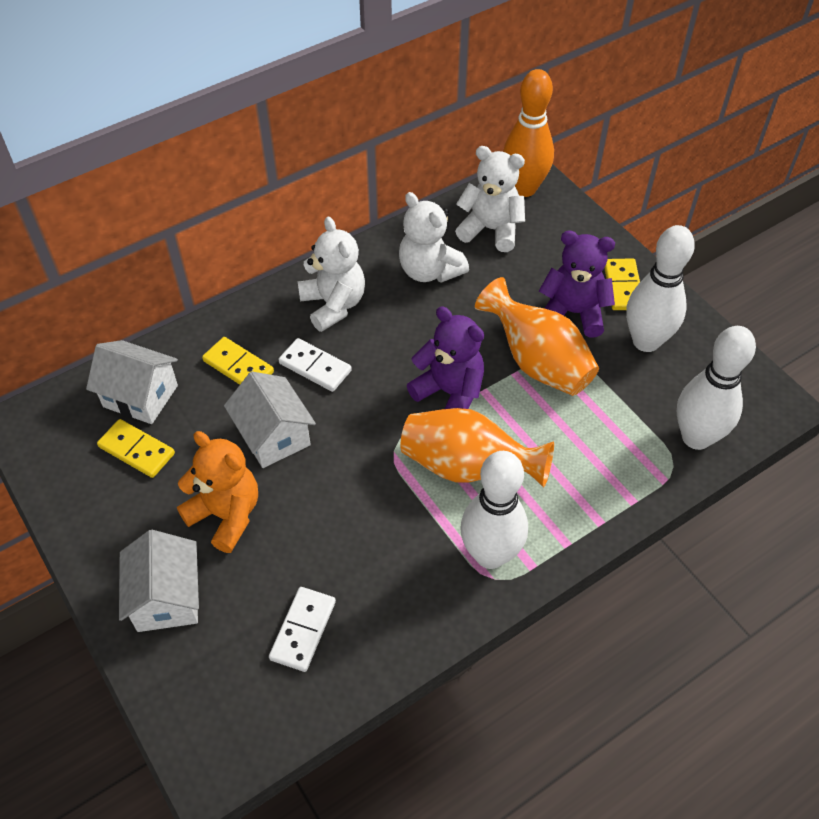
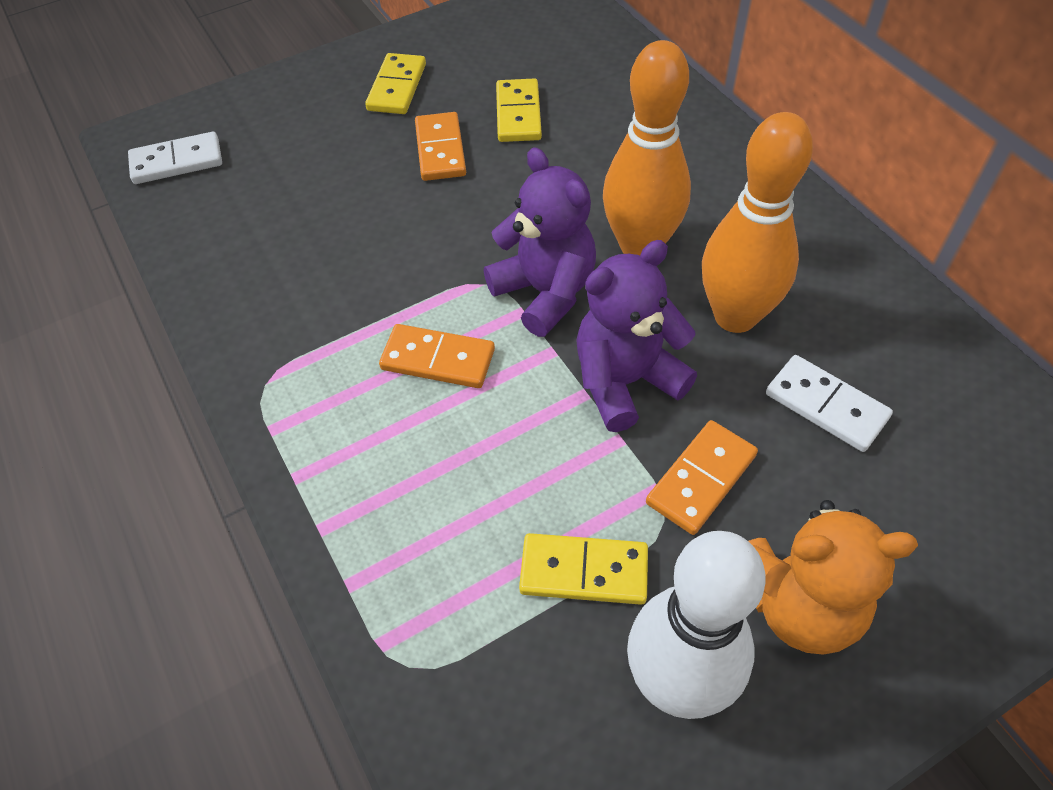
orange bowling pin: [503,69,554,197] = 1 -> [603,40,691,255] [702,112,813,333] = 2
orange domino: none = 0 -> [379,324,495,388] [415,112,466,181] [646,420,758,535] = 3
orange vase: [401,408,554,488] [475,277,599,396] = 2 -> none = 0
white bowling pin: [460,451,528,569] [626,225,695,352] [677,326,756,450] = 3 -> [627,531,766,719] = 1
white house: [86,340,178,424] [119,530,199,632] [224,372,316,468] = 3 -> none = 0
white teddy bear: [298,216,365,332] [399,192,469,283] [455,146,525,252] = 3 -> none = 0

